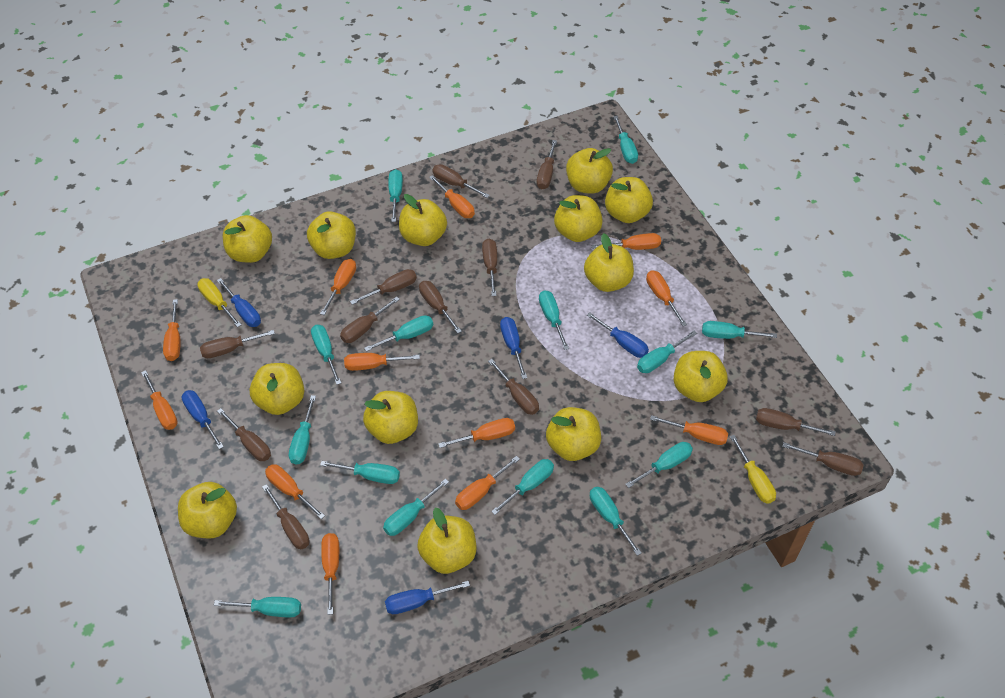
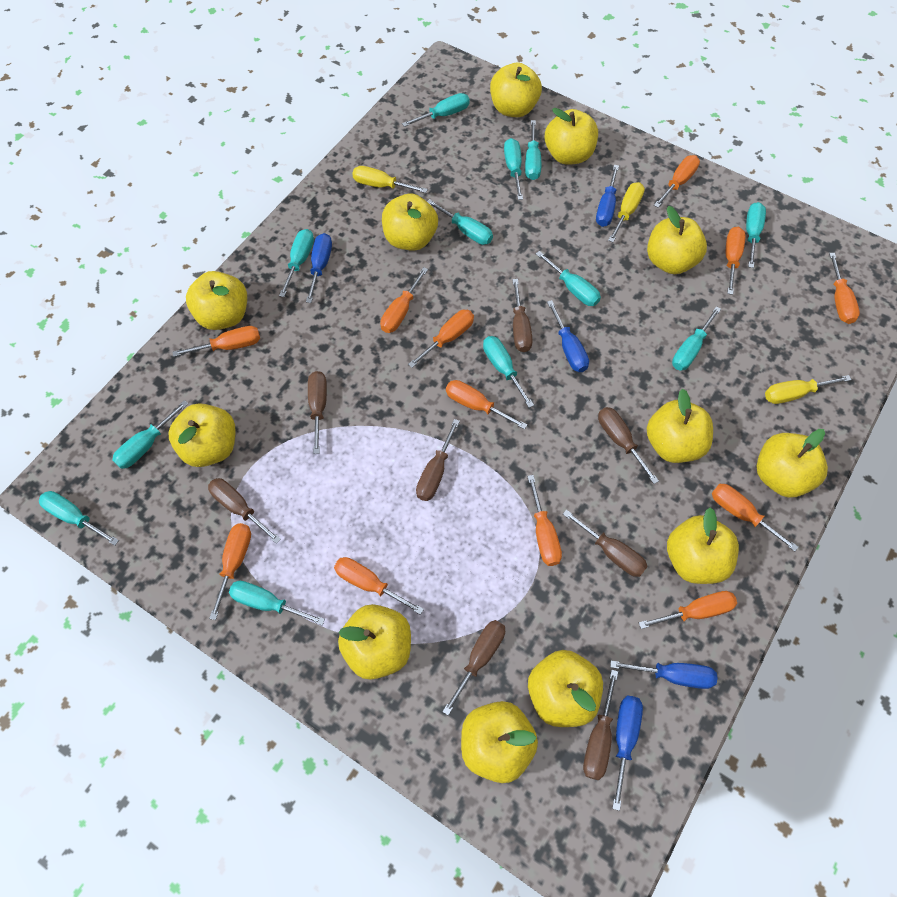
brown screwdriver: [200,330,275,358] [217,408,271,461] [262,484,309,549] [340,297,400,343] [350,269,417,305] [419,281,462,334] [432,164,490,198] [482,239,497,296] [488,359,539,415] [537,140,557,189] [756,408,836,436] [782,442,864,476] = 12 -> [208,478,281,544] [308,371,327,454] [416,419,460,501] [442,620,505,715] [512,279,533,352] [563,510,648,577] [583,670,618,780] [598,407,659,484] = 8
turquoise screwdriver: [214,597,301,617] [289,395,316,465] [311,325,341,385] [320,461,400,484] [364,315,433,352] [383,478,449,536] [388,169,403,222] [491,459,554,515] [539,290,569,350] [590,487,642,556] [613,116,638,164] [625,442,693,488] [637,331,697,373] [702,321,777,339] = 14 -> [39,491,119,546] [112,400,188,469] [229,581,325,625] [279,229,314,297] [402,93,470,127] [427,199,493,245] [483,336,534,408] [504,138,523,200] [525,120,541,180] [536,251,601,306] [672,306,721,371] [746,202,766,268] = 12
yellow apple: [178,482,237,539] [223,215,272,263] [250,363,304,415] [307,211,356,259] [363,391,418,444] [399,194,447,246] [417,508,476,574] [546,407,601,461] [554,195,603,242] [566,148,613,194] [584,233,634,292] [605,177,653,223] [673,351,728,402] = 13 -> [168,403,236,467] [186,271,247,330] [338,604,411,680] [382,194,438,251] [461,701,538,783] [490,63,542,117] [528,650,603,727] [545,108,598,165] [647,206,707,274] [647,389,713,463] [667,508,739,584] [756,429,828,497] = 12
yellow screwdriver: [197,278,241,327] [730,435,776,504] = 2 -> [352,166,428,193] [608,182,645,242] [765,375,852,404] = 3

